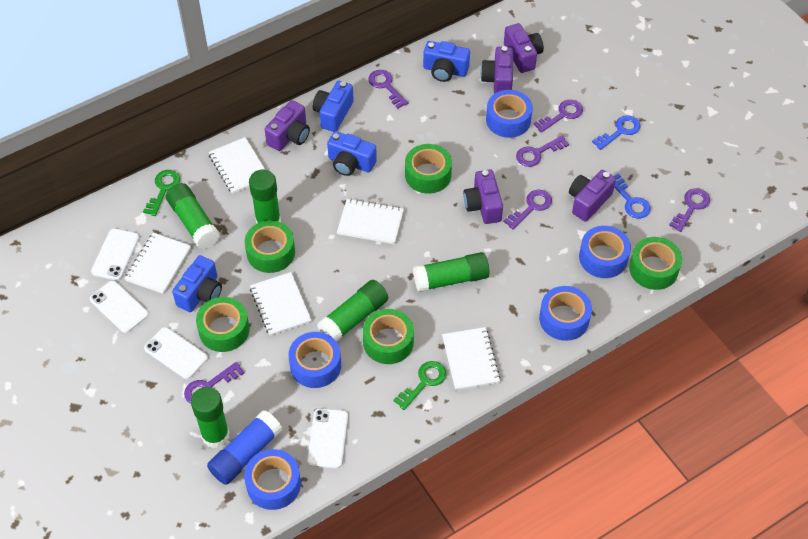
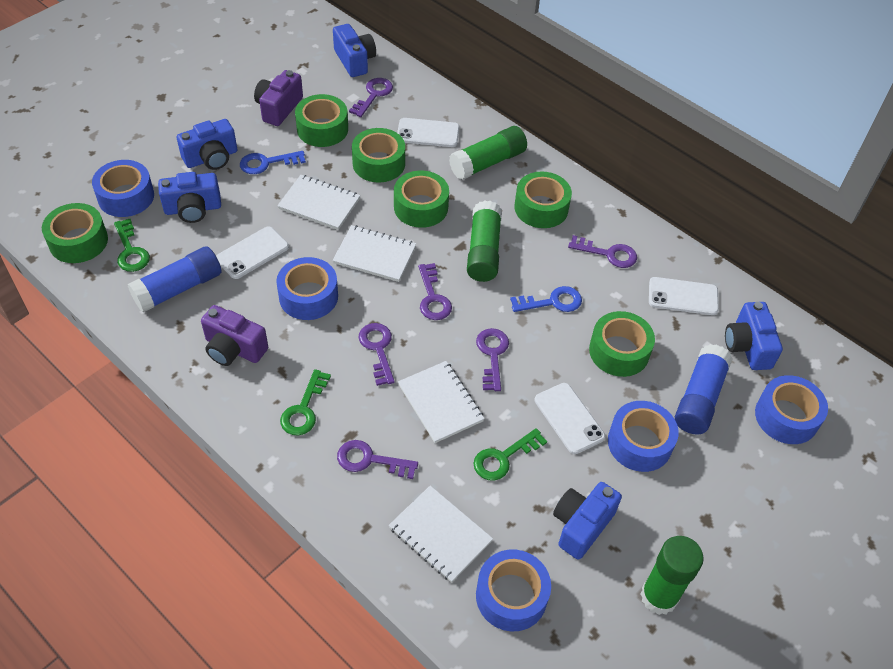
blue camera: [172,255,222,312] [313,81,354,132] [327,131,377,176] [423,41,470,82] = 4 -> [158,172,221,223] [177,119,237,170] [333,24,376,77] [553,482,622,560] [725,302,783,370] = 5
blue glue stick: [207,410,283,485] = 1 -> [128,246,221,312] [675,344,733,435] = 2
green glue stick: [166,183,220,249] [191,387,229,448] [249,170,281,224] [317,280,388,342] [413,252,489,292] = 5 -> [449,126,527,180] [467,200,502,282] [641,536,704,615] = 3
green key: [143,170,180,216] [393,361,446,410] = 2 -> [114,219,150,272] [280,369,331,436] [473,428,547,481] = 3
green tape: [196,297,249,352] [245,220,295,273] [363,309,414,364] [405,144,452,194] [629,237,682,290] = 5 -> [42,203,108,263] [295,94,348,147] [352,128,405,182] [394,170,449,228] [515,172,572,228] [589,311,655,377] = 6
purple camera: [265,100,310,151] [463,170,503,224] [481,46,513,94] [504,23,544,73] [569,170,616,222] = 5 -> [201,305,268,366] [254,70,303,126] = 2
white notebook: [124,233,191,294] [209,137,265,194] [250,272,311,336] [337,199,404,244] [442,327,501,390] = 5 -> [277,175,360,230] [332,225,416,282] [389,486,493,583] [398,361,485,443] = 4

